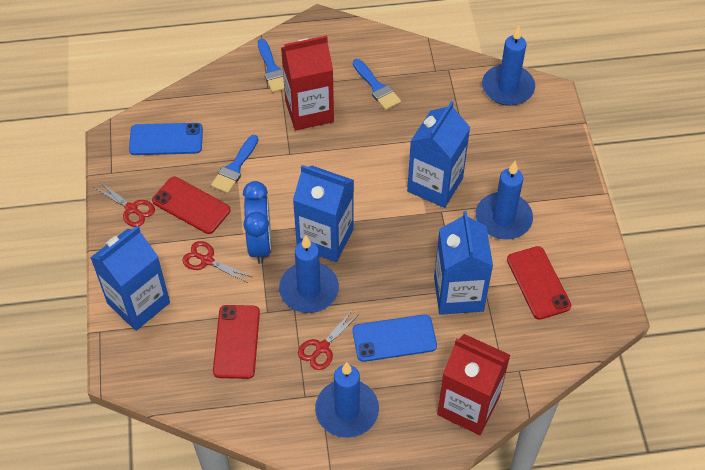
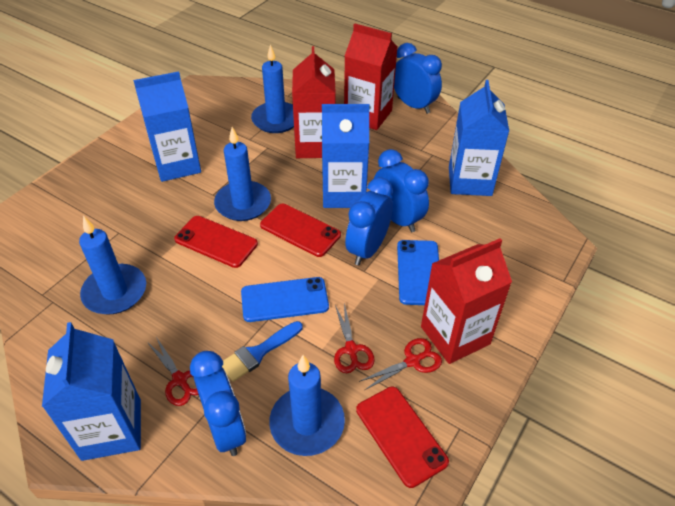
blue brush: [211,135,258,194] [258,39,284,93] [353,59,401,110] = 3 -> [222,321,303,382] = 1
blue clock: [243,181,271,264] = 1 -> [190,351,246,456] [345,177,393,265] [374,149,429,232] [394,43,442,114] = 4
red carton: [281,36,334,131] [437,334,510,435] = 2 -> [292,46,336,158] [344,23,397,130] [421,238,512,364] = 3

